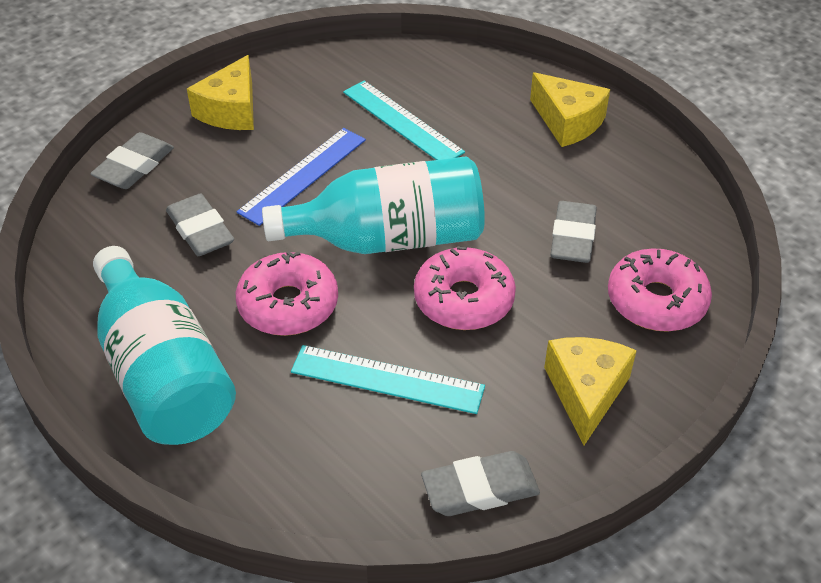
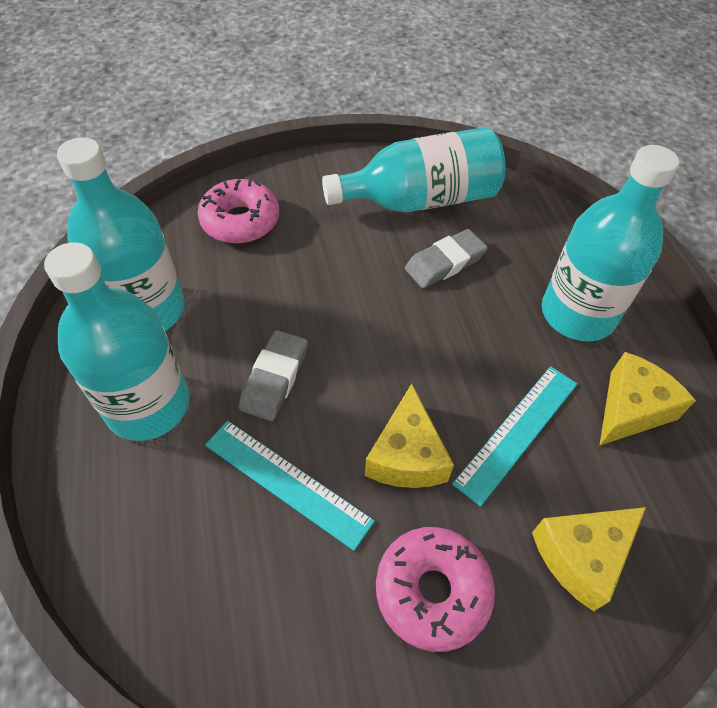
blue ruler: [237,128,366,226] = 1 -> none = 0
grey eraser: [90,132,174,189] [166,193,234,256] [421,451,540,516] [551,201,597,263] = 4 -> [239,330,308,421] [405,229,488,288] = 2
pink donut: [236,251,338,336] [414,246,516,330] [608,249,712,332] = 3 -> [198,179,279,243] [376,527,495,652] = 2
turquoise bottle: [93,246,236,445] [262,156,485,254] = 2 -> [44,242,190,441] [57,137,185,331] [322,127,505,213] [542,145,679,342] = 4

